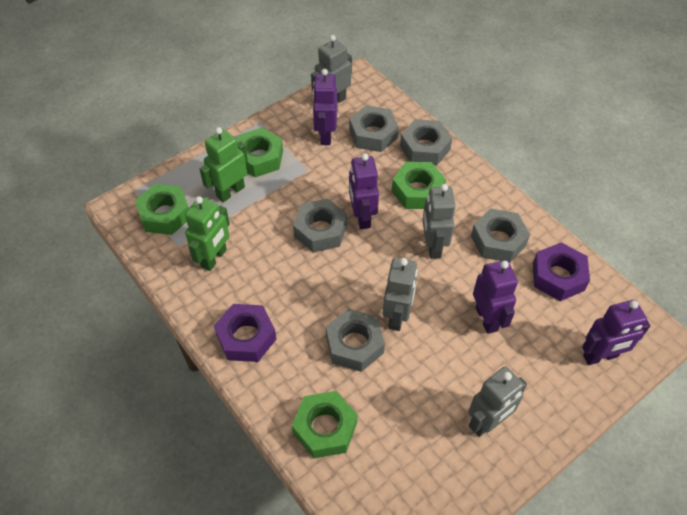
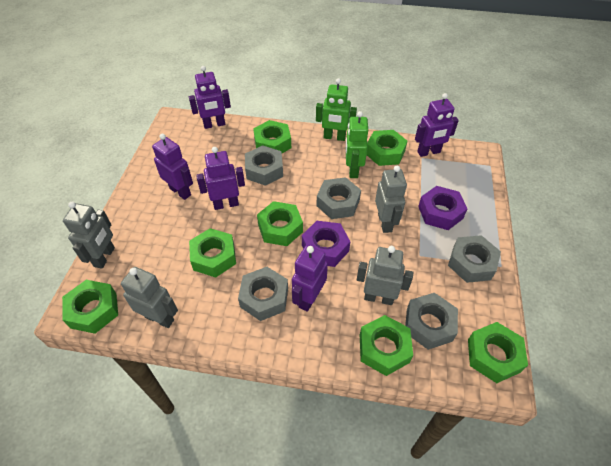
green nut: [135,184,189,235] [237,128,283,177] [292,391,358,458] [392,162,446,209] = 4 -> [62,280,118,334] [189,228,236,278] [253,120,291,153] [257,201,303,246] [360,315,413,376] [366,130,407,166] [468,322,528,383] = 7
purple robot: [313,69,337,145] [349,153,379,229] [473,260,518,334] [582,300,650,365] = 4 -> [152,134,193,200] [189,66,231,129] [196,147,245,210] [292,245,328,312] [415,93,459,157] = 5

